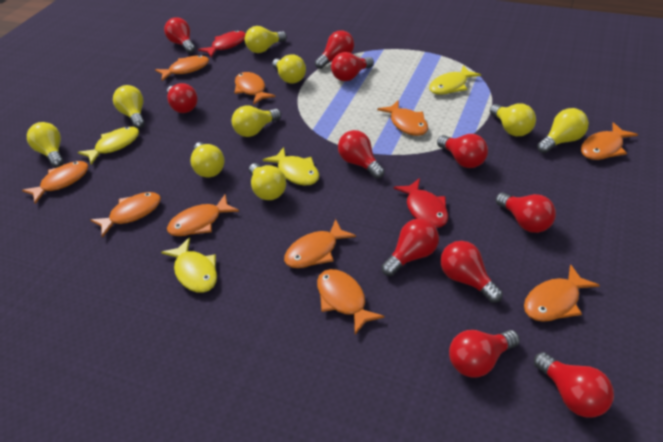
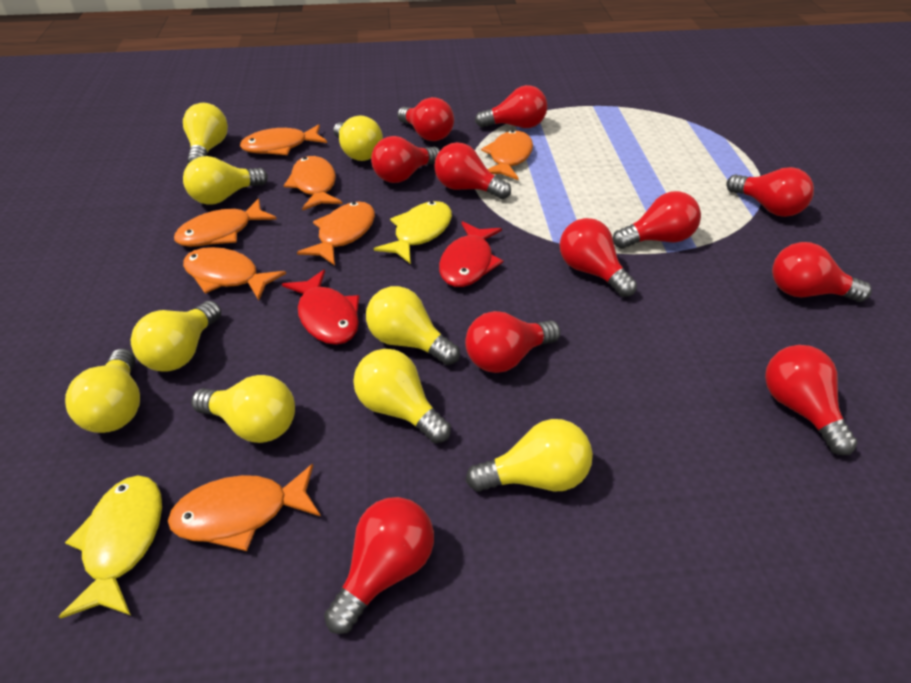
orange fish: [22,161,88,204] [90,192,161,237] [155,55,209,81] [167,194,239,236] [235,72,276,105] [284,219,356,268] [317,269,384,334] [377,100,428,136] [524,264,600,322] [581,122,638,160] = 10 -> [168,464,321,551] [174,198,277,247] [183,247,286,300] [240,124,327,155] [283,156,342,210] [297,202,375,265] [481,130,533,180] = 7
yellow fish: [78,127,139,164] [161,237,217,293] [263,147,319,185] [429,66,481,95] = 4 -> [59,476,162,619] [374,201,452,264] = 2

